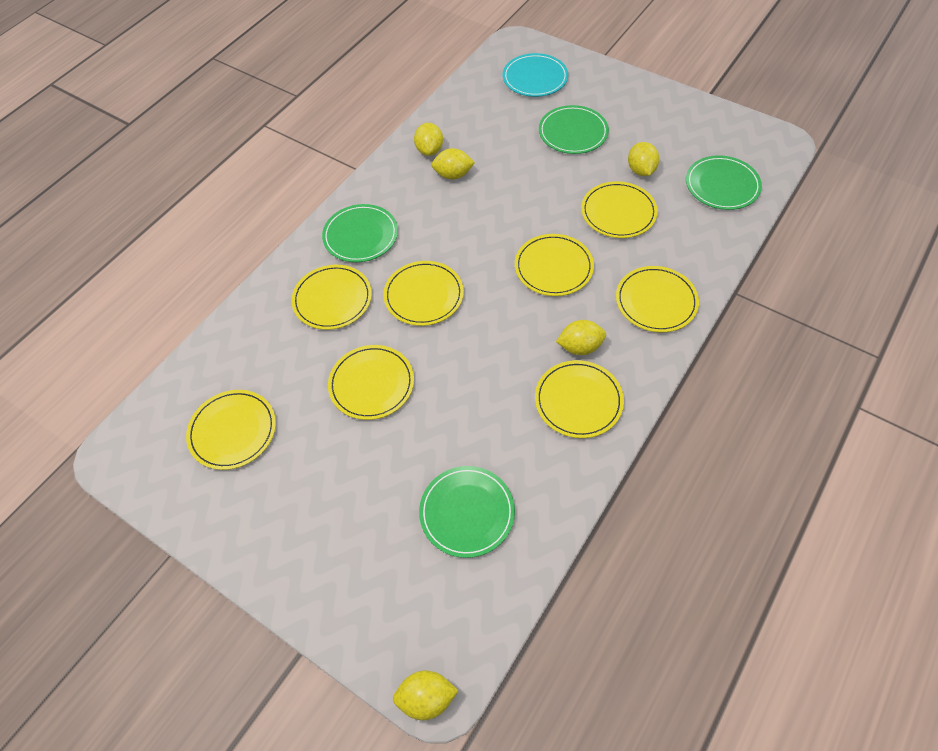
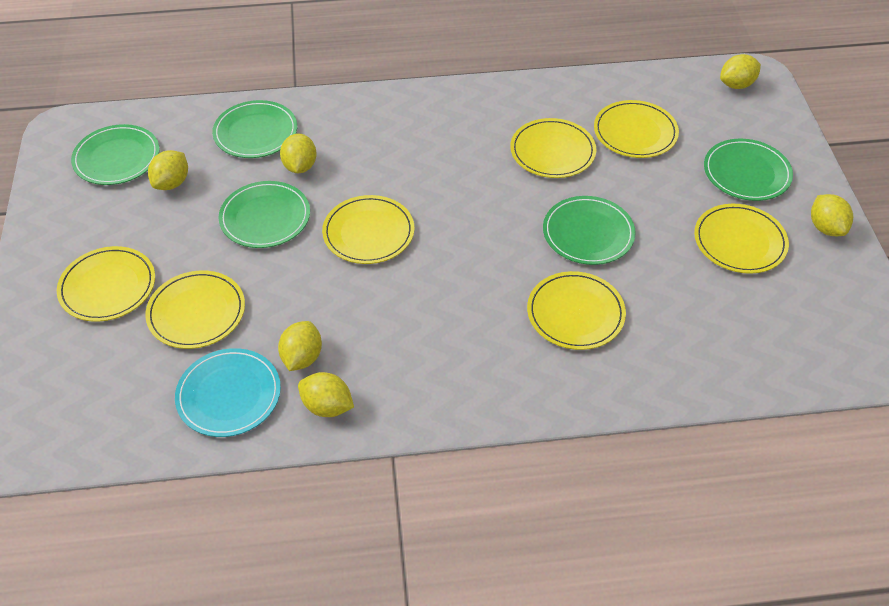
green plate: [322,204,398,262] [419,466,515,558] [539,105,609,154] [686,155,762,210] = 4 -> [71,124,160,185] [212,100,297,158] [219,181,310,248] [543,196,636,265] [704,139,793,201] = 5
yellow lemon: [393,670,459,720] [414,123,443,156] [431,148,475,179] [556,320,606,355] [628,142,659,176] = 5 -> [148,150,188,190] [278,321,322,371] [280,133,317,173] [298,372,354,417] [720,54,761,89] [811,194,853,236] = 6
yellow plate: [186,390,276,470] [291,265,372,330] [328,345,414,420] [383,261,464,326] [515,234,594,296] [535,360,624,438] [581,181,658,238] [616,266,699,332] = 8 -> [57,246,155,322] [145,271,245,349] [322,195,414,264] [510,118,596,178] [527,271,626,350] [594,100,679,158] [694,204,789,274] = 7

